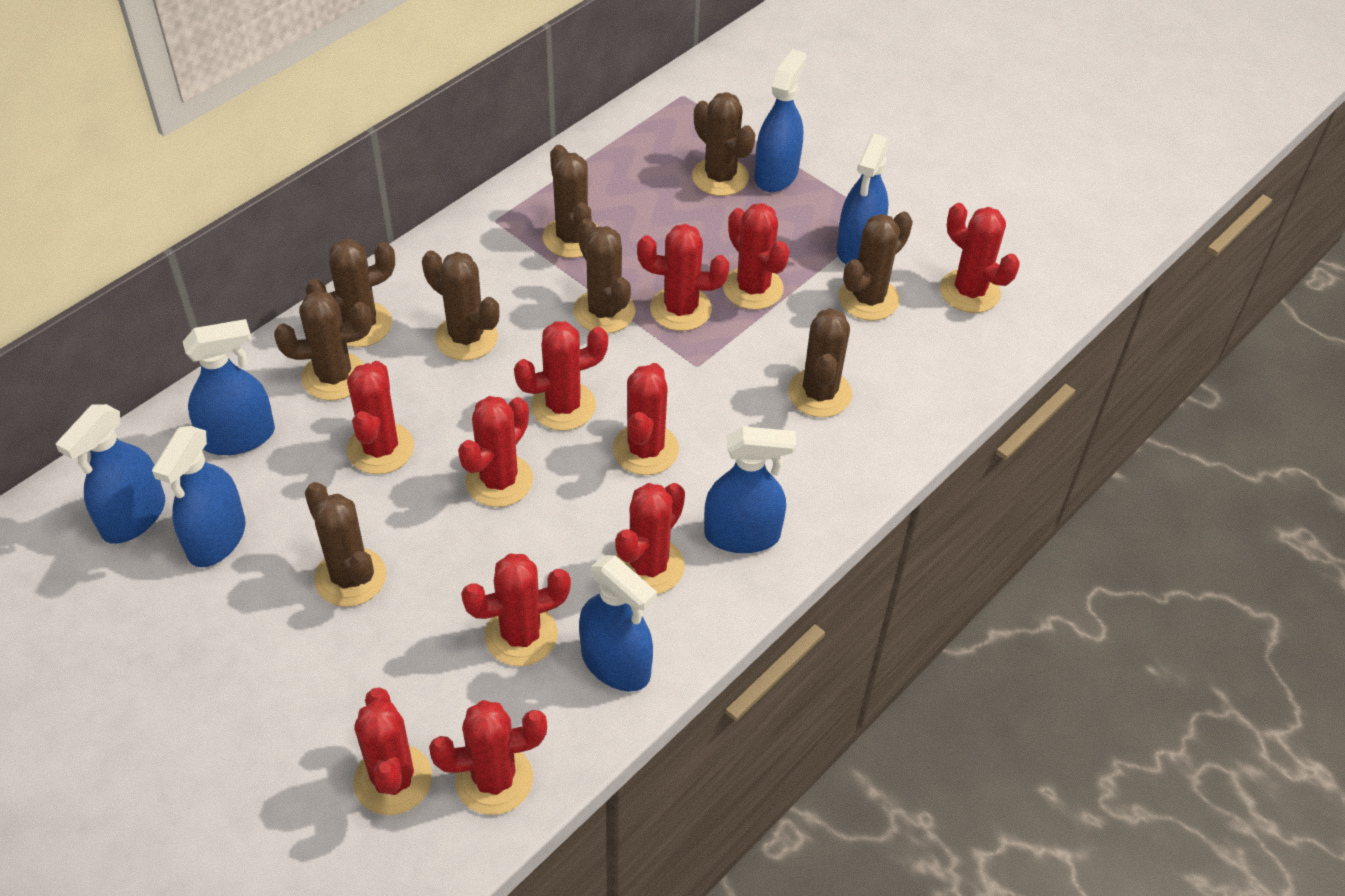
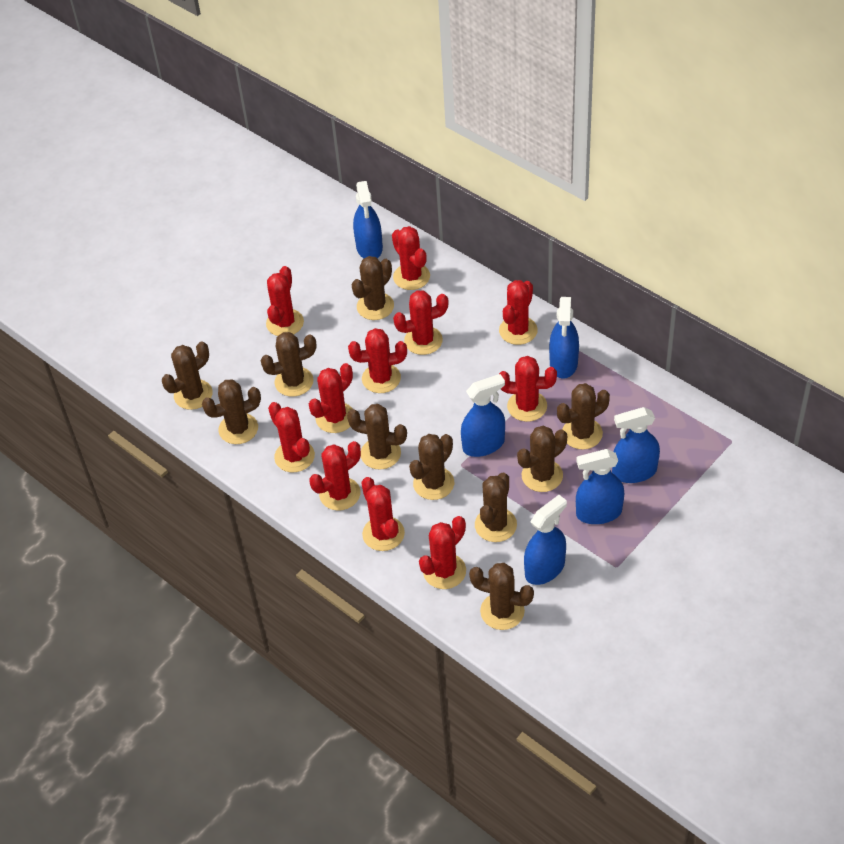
blue spray bottle: [56,404,165,544] [152,426,246,567] [183,319,275,455] [579,555,657,691] [704,426,796,553] [755,49,806,192] [837,134,890,264] = 7 -> [353,181,383,258] [461,374,505,457] [524,495,567,585] [549,297,579,379] [576,449,624,524] [612,407,660,483] = 6
brown cactus: [274,291,372,401] [305,239,395,347] [305,482,386,607] [422,250,499,360] [543,145,598,258] [574,218,635,333] [692,92,755,196] [788,308,852,417] [839,212,913,321] = 9 -> [162,342,213,410] [202,379,261,444] [261,332,317,397] [347,404,407,470] [352,256,394,320] [409,434,454,500] [469,563,534,630] [475,473,517,542] [517,426,567,492] [557,383,610,450] = 10

